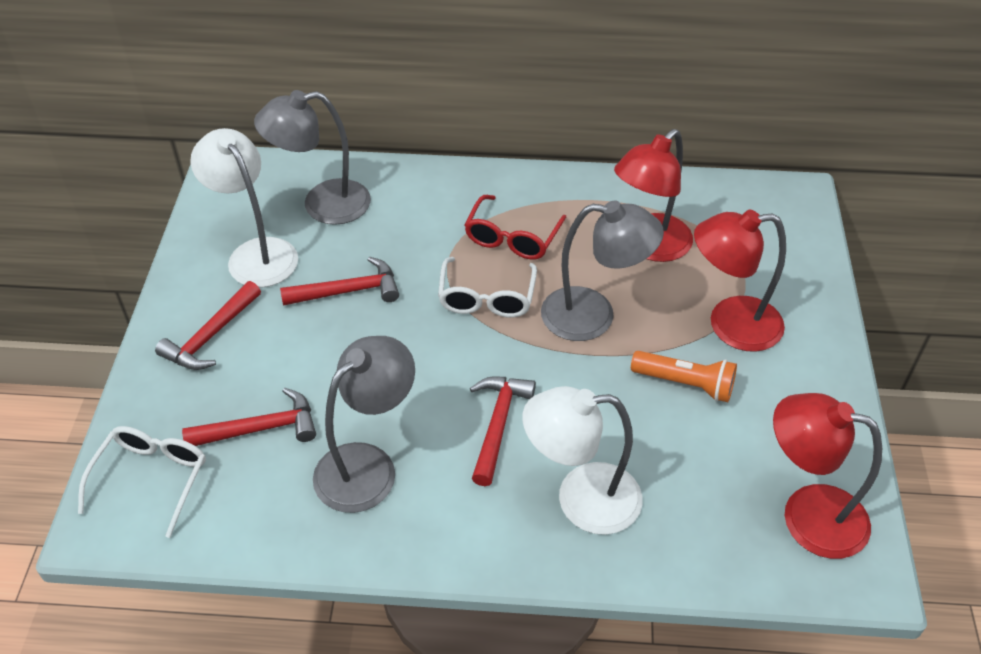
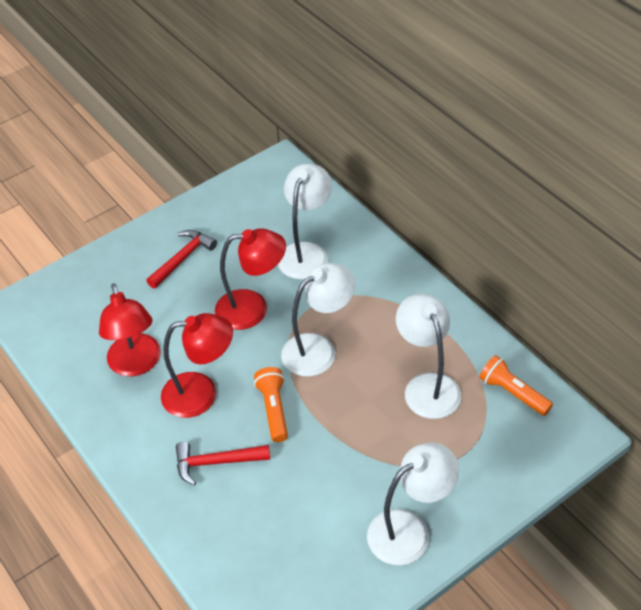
grey lamp: [254,90,371,225] [313,336,415,513] [541,201,664,341] = 3 -> none = 0
orange flashlight: [631,351,737,402] = 1 -> [254,367,288,442] [479,355,553,416] = 2
red glasses: [465,195,567,260] = 1 -> none = 0
red hammer: [155,281,261,370] [182,388,316,446] [280,257,399,306] [470,377,536,486] = 4 -> [146,230,217,288] [176,442,270,486] = 2
white glasses: [78,426,206,538] [438,257,537,318] = 2 -> none = 0
white lamp: [190,128,298,287] [522,386,643,535] = 2 -> [278,164,332,280] [281,263,356,377] [367,442,459,565] [396,294,461,419] = 4

